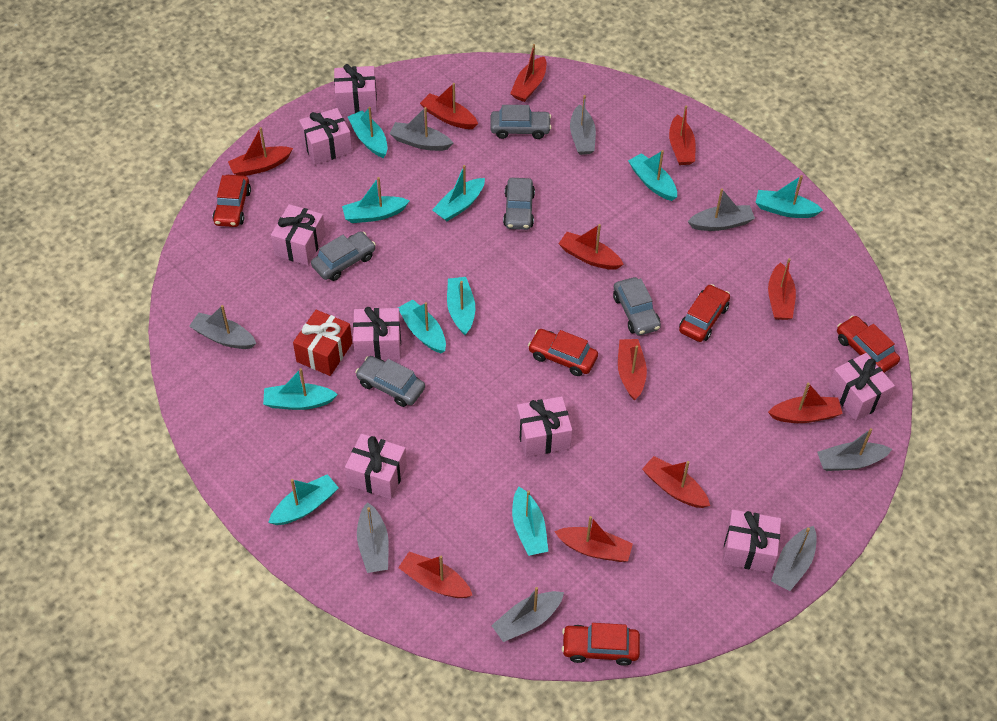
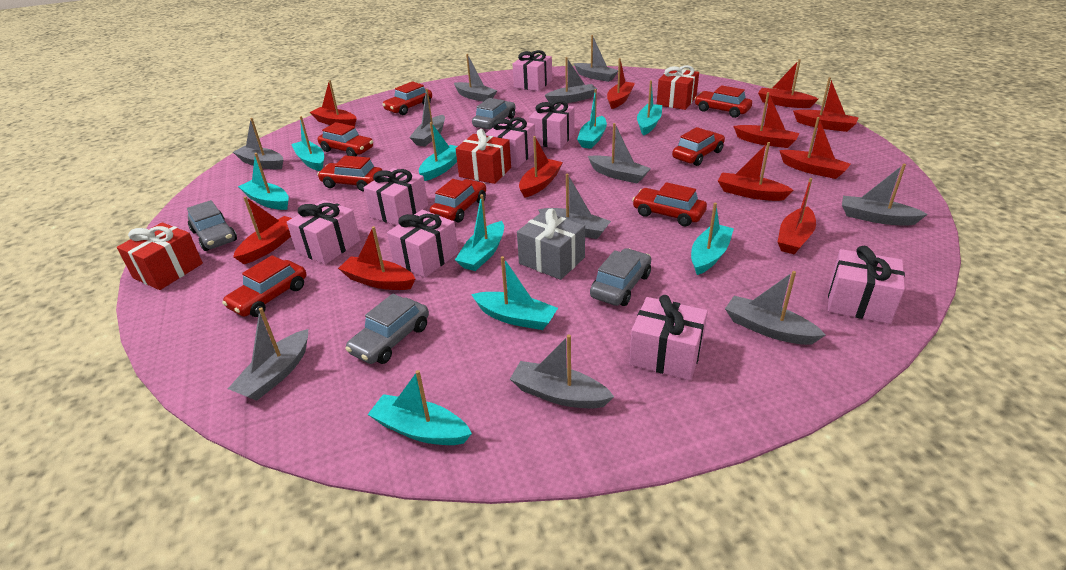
grey boat: [189,305,256,349] [357,502,389,573] [390,107,453,151] [491,587,564,642] [570,95,596,155] [687,188,755,231] [771,526,817,591] [817,428,892,471] = 8 -> [228,307,308,401] [233,118,283,169] [409,89,445,146] [454,54,497,102] [510,334,614,408] [538,174,611,239] [544,57,597,104] [574,35,618,82] [588,123,651,183] [725,271,826,345] [842,164,928,226] = 11
grey car: [311,231,376,281] [355,356,425,407] [490,105,551,139] [503,178,535,230] [613,277,661,335] = 5 -> [187,200,237,251] [345,294,429,364] [472,98,516,129] [590,248,651,306] = 4
grey gift: none = 0 -> [517,208,585,280] = 1
red car: [213,175,251,227] [528,329,598,376] [562,623,640,666] [679,284,730,342] [837,316,900,373] = 5 -> [222,255,306,317] [317,155,382,192] [318,122,373,156] [382,81,432,115] [430,179,486,222] [632,182,707,226] [672,127,725,166] [694,85,752,118] = 8
red gift: [293,310,352,376] = 1 -> [117,222,203,290] [456,129,511,184] [657,65,699,110] = 3
turquoise boat: [263,368,338,410] [268,474,339,525] [342,177,410,223] [348,107,388,158] [398,299,446,353] [432,165,485,221] [447,277,475,335] [512,487,548,556] [628,150,677,201] [755,175,823,218] = 10 -> [238,153,289,210] [291,116,324,171] [368,370,472,445] [419,122,458,181] [455,194,504,271] [471,256,558,330] [577,89,607,149] [637,80,662,135] [691,203,734,275] = 9

